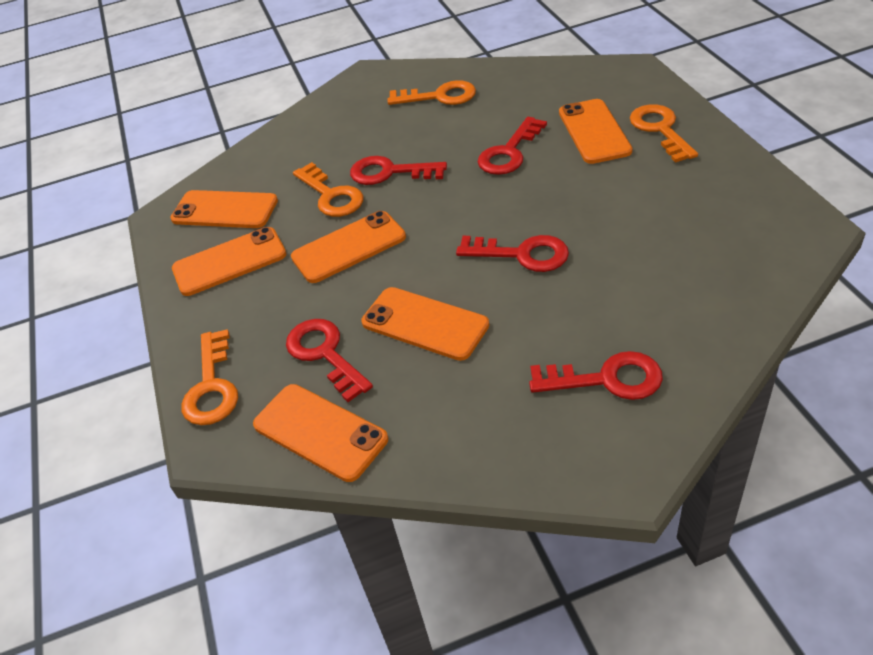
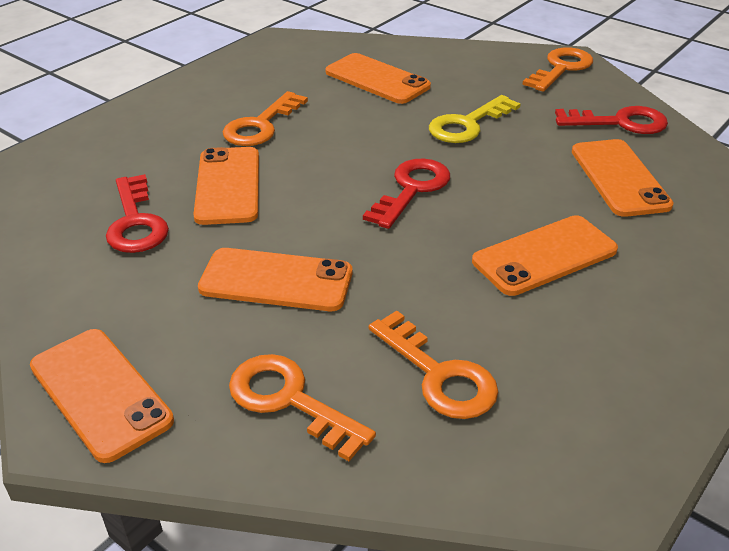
red key: [286,319,373,402] [350,156,447,185] [456,235,569,272] [478,117,547,175] [529,351,663,400] = 5 -> [106,174,169,253] [363,158,450,229] [555,106,668,134] = 3
yellow key: none = 0 -> [429,95,521,143] = 1

